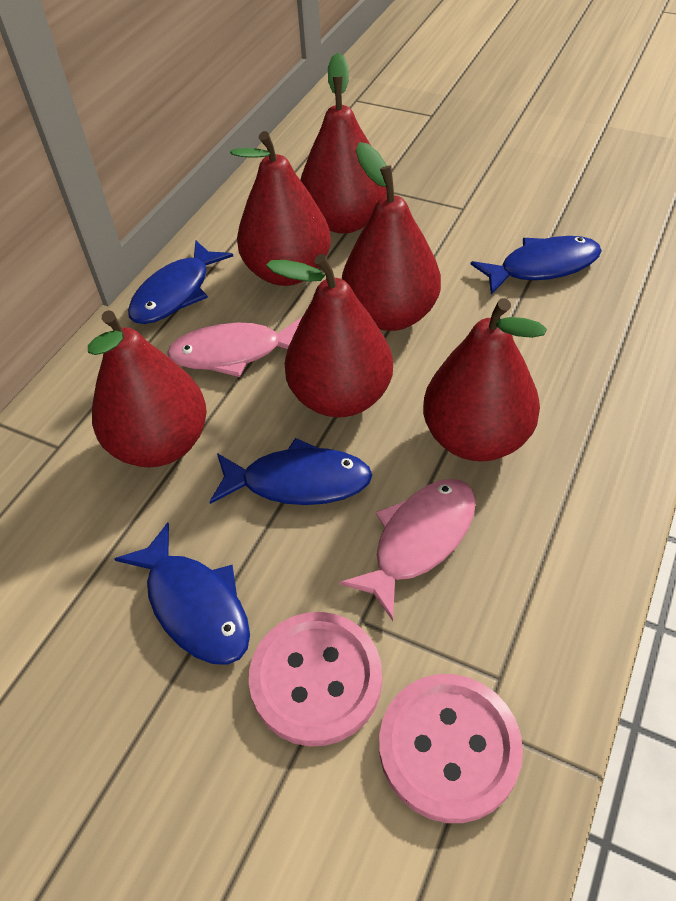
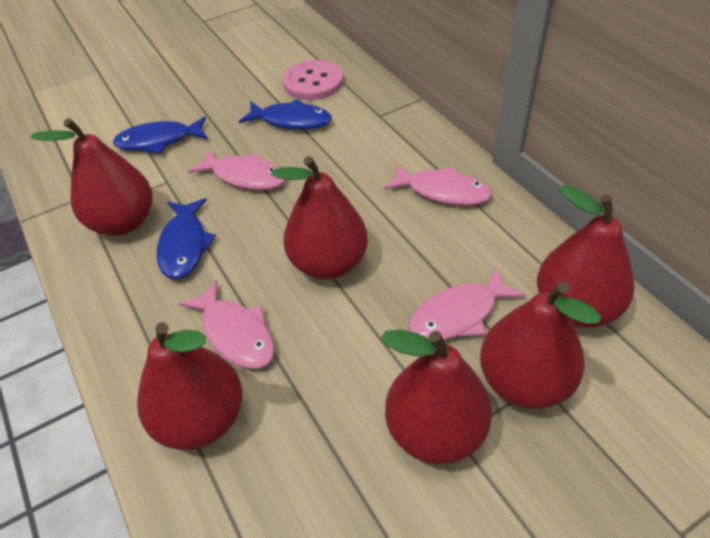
blue fish: [115,523,250,665] [128,241,233,324] [209,438,372,505] [471,236,602,294] = 4 -> [113,117,208,154] [157,198,216,279] [239,99,332,130] = 3
pink button: [249,612,382,746] [379,674,523,823] = 2 -> [283,60,343,100] = 1
pink fish: [167,317,302,377] [339,479,476,621] = 2 -> [179,280,275,369] [188,149,285,190] [384,163,492,206] [408,267,525,340] = 4

